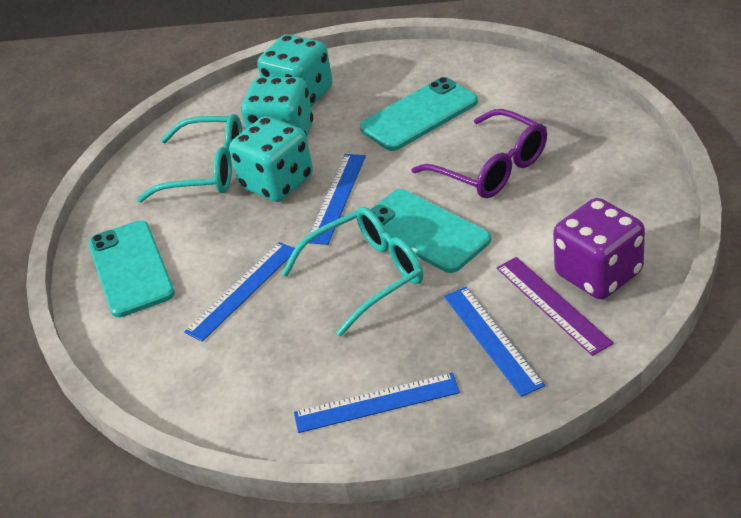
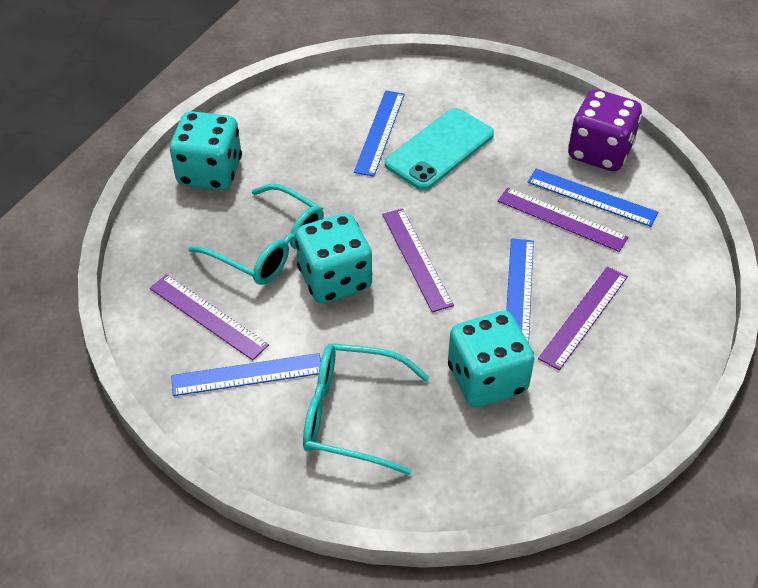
purple glasses: [412,109,547,198] = 1 -> none = 0
purple ruler: [496,257,614,356] = 1 -> [150,274,269,360] [382,208,454,312] [498,187,628,252] [538,266,628,370] = 4
turquoise phone: [88,220,175,317] [360,77,478,151] [370,189,491,273] = 3 -> [385,108,494,190] = 1

